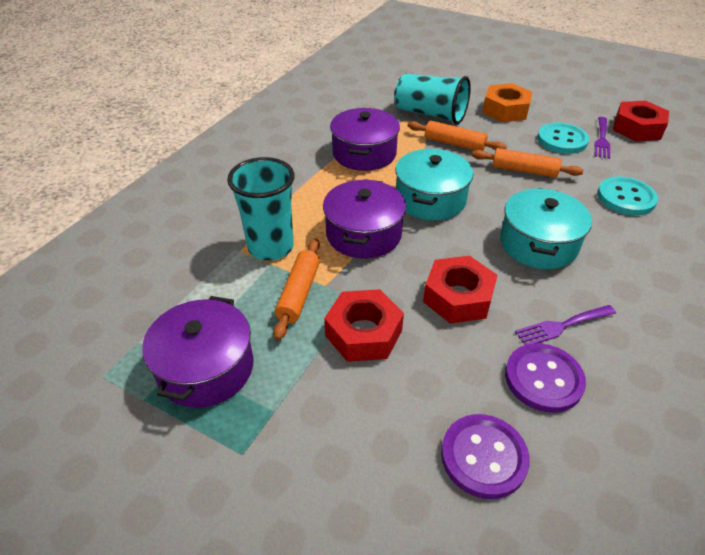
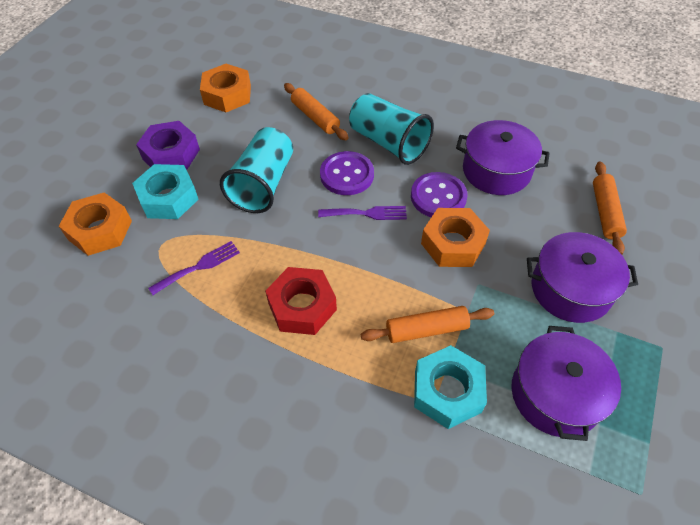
orange nut: [482,83,533,122] = 1 -> [59,192,132,256] [200,64,251,112] [421,208,490,267] = 3
purple nut: none = 0 -> [136,121,200,170] = 1
red nut: [324,289,404,362] [423,256,498,324] [613,101,669,141] = 3 -> [265,267,337,335] = 1
turquoise button: [537,123,589,154] [597,176,658,216] = 2 -> none = 0
turquoise nut: none = 0 -> [132,164,198,219] [414,345,487,429] = 2
turquoise pot: [395,149,473,220] [500,188,592,269] = 2 -> none = 0

